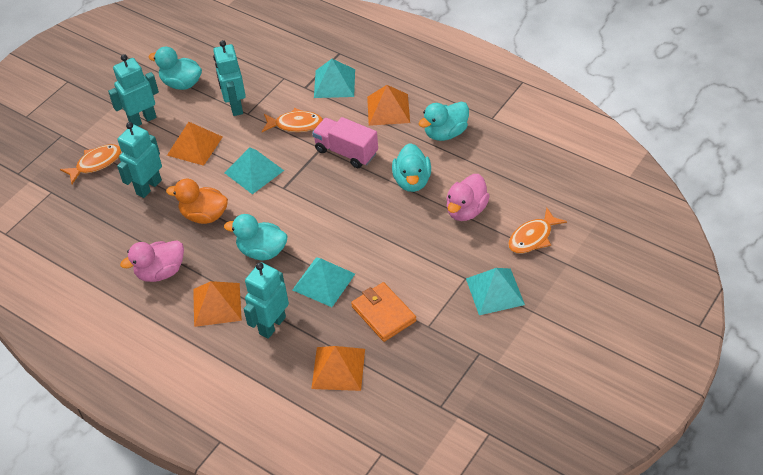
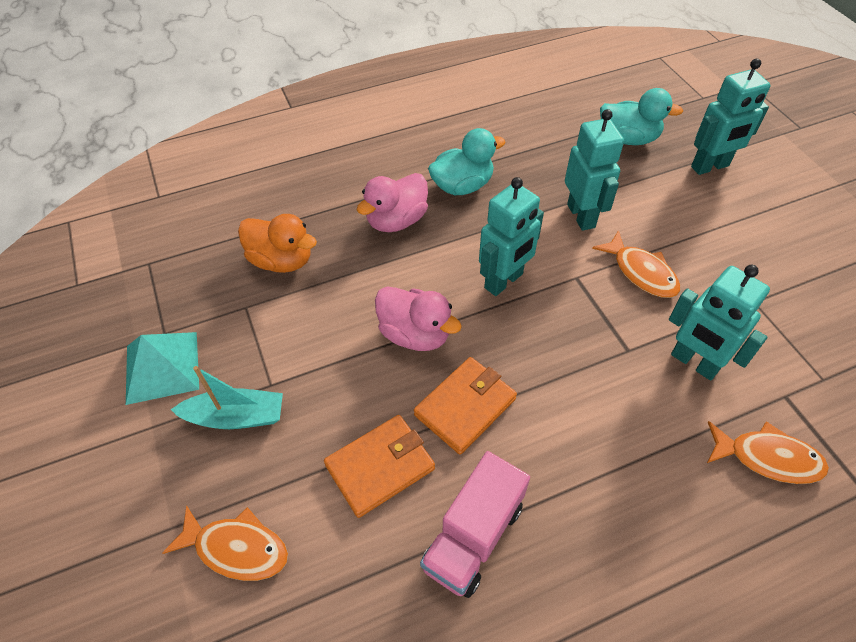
orange pyramid: [167,122,223,166] [193,281,242,327] [311,346,365,391] [367,85,410,126] = 4 -> none = 0
orange wallet: [351,282,416,342] = 1 -> [324,415,435,518] [414,357,517,455] = 2
turquoise boat: none = 0 -> [171,366,283,429] = 1
turquoise duck: [148,47,202,90] [224,214,287,260] [392,143,431,192] [418,102,469,141] = 4 -> [428,128,506,195] [600,88,683,145] = 2
turquoise pyramid: [225,147,284,194] [292,257,355,307] [314,59,355,98] [466,268,525,315] = 4 -> [126,332,199,405] = 1

